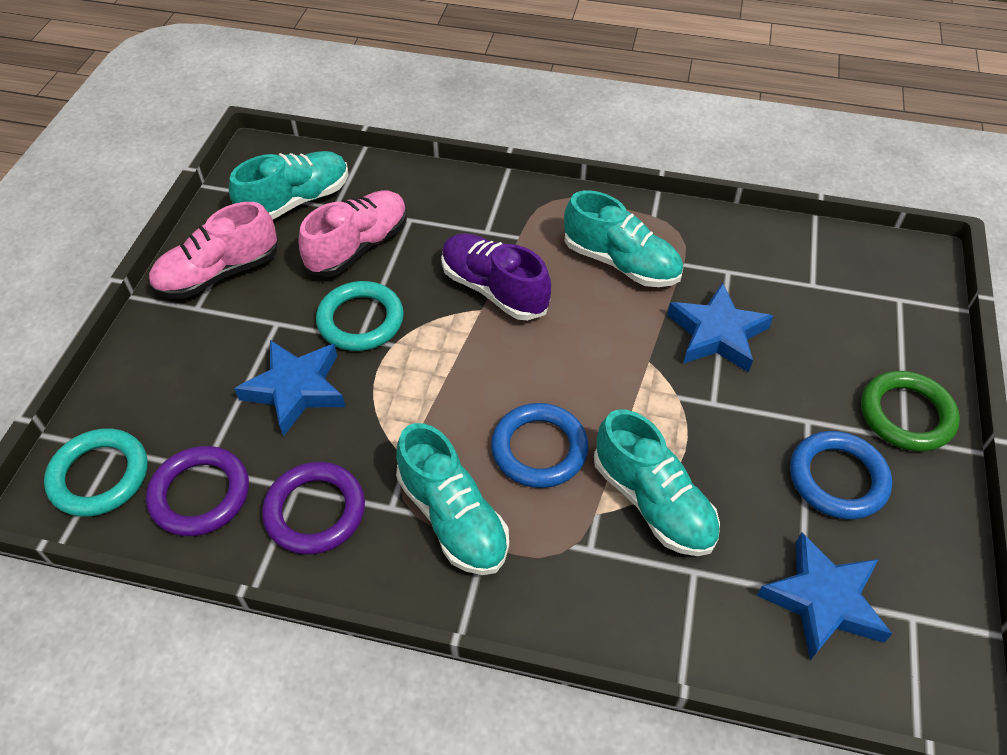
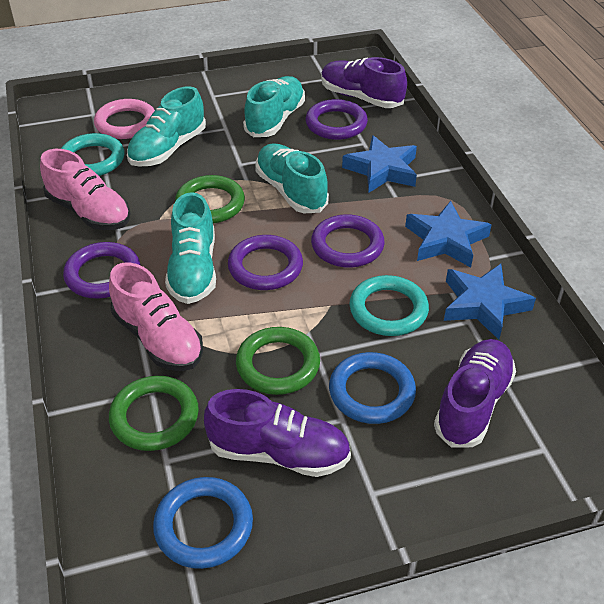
green ring: [861,371,960,451] = 1 -> [109,376,199,451] [175,175,245,223] [236,327,320,395] = 3
pink ring: none = 0 -> [94,99,155,139] = 1
purple ring: [146,446,249,536] [262,462,365,554] = 2 -> [63,242,140,298] [228,235,303,290] [306,99,368,140] [311,214,385,268] = 4
purple shoe: [441,233,551,320] = 1 -> [204,389,351,477] [321,57,407,108] [434,339,516,448] = 3

